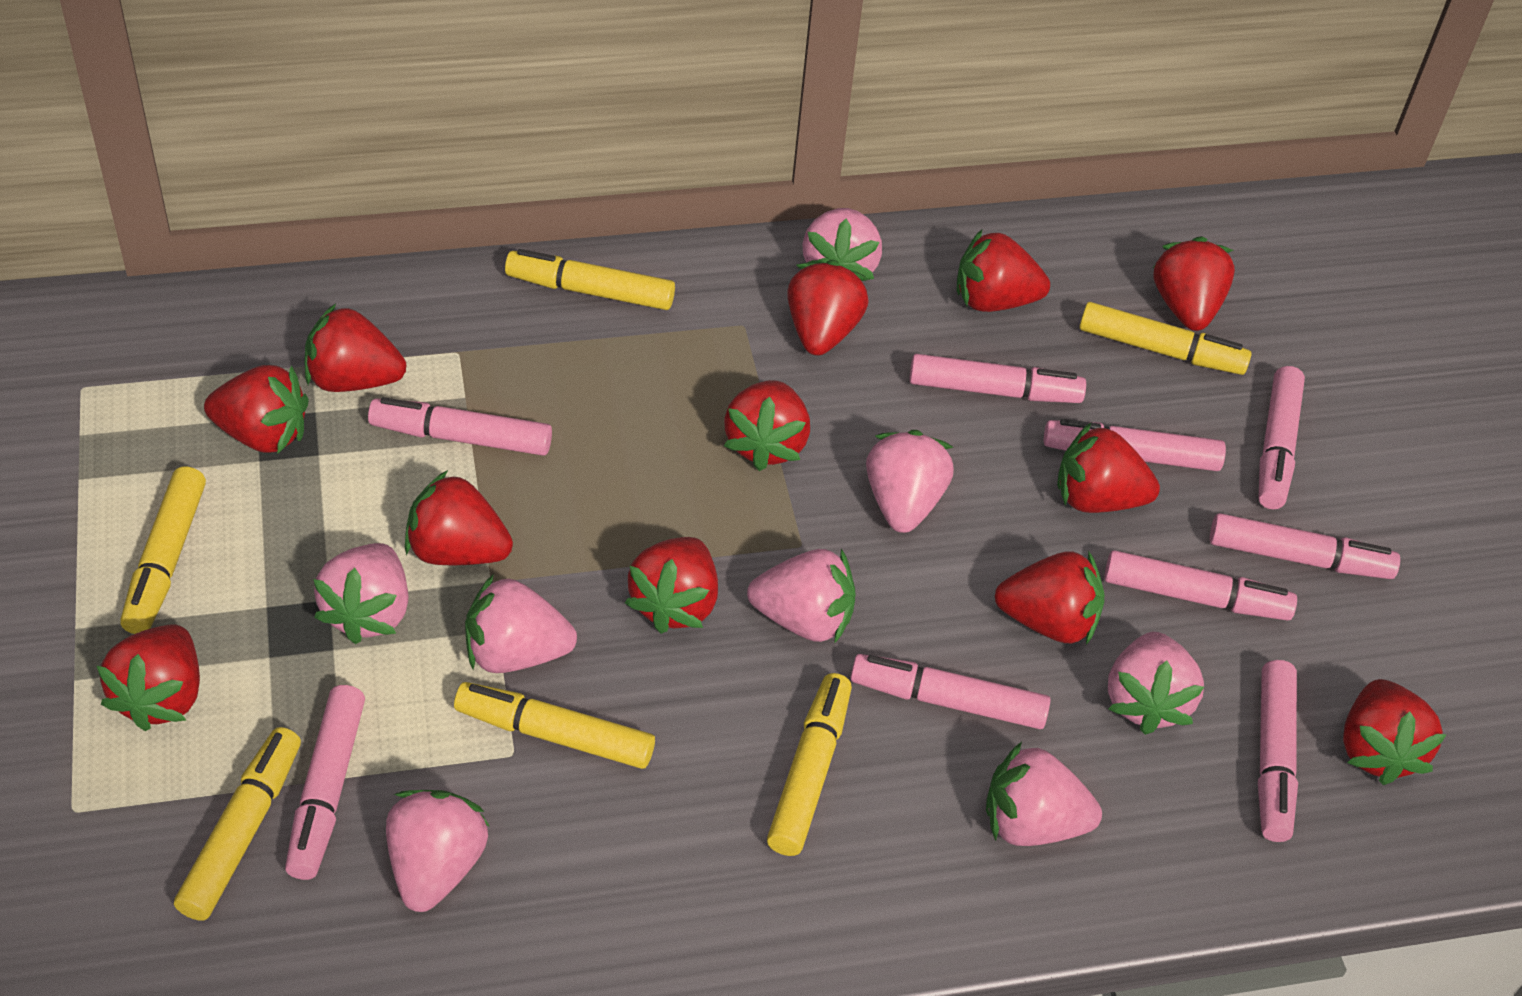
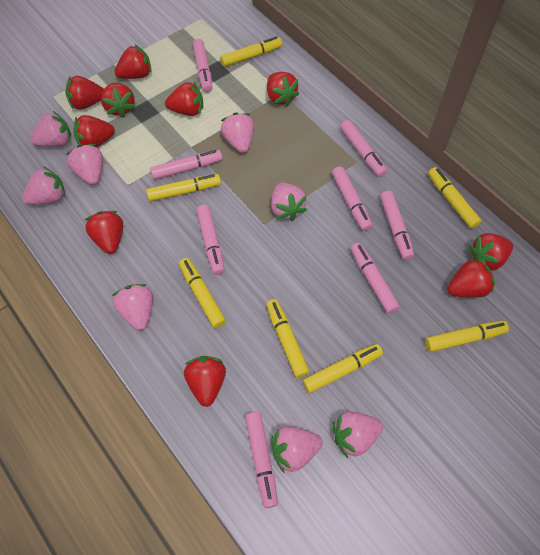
pink marker: [285,685,365,880] [368,397,552,456] [851,654,1050,729] [909,354,1086,403] [1044,419,1226,471] [1104,550,1297,621] [1210,513,1400,579] [1258,366,1305,509] [1258,660,1298,842] = 9 -> [150,150,222,180] [193,39,212,92] [196,205,224,275] [245,412,278,508] [332,166,372,231] [340,120,387,177] [351,243,400,314] [380,191,414,260] = 8
red strawberry: [97,624,200,731] [204,365,309,454] [304,304,406,392] [405,470,513,565] [625,537,718,634] [724,380,810,471] [787,260,869,356] [957,230,1050,312] [995,551,1105,645] [1057,423,1160,513] [1153,236,1235,331] [1343,679,1446,785] = 12 -> [65,76,104,110] [74,115,115,147] [85,211,123,254] [101,83,135,118] [114,45,152,79] [165,82,203,116] [184,356,226,407] [267,72,299,106] [447,257,495,298] [469,233,513,271] = 10
yellow marker: [120,467,206,634] [174,727,301,921] [454,682,655,769] [505,249,675,310] [767,673,852,856] [1079,302,1252,375] = 6 -> [146,174,221,202] [179,258,226,328] [220,37,282,67] [266,299,309,378] [303,344,383,393] [425,320,509,352] [428,167,482,229] = 7

